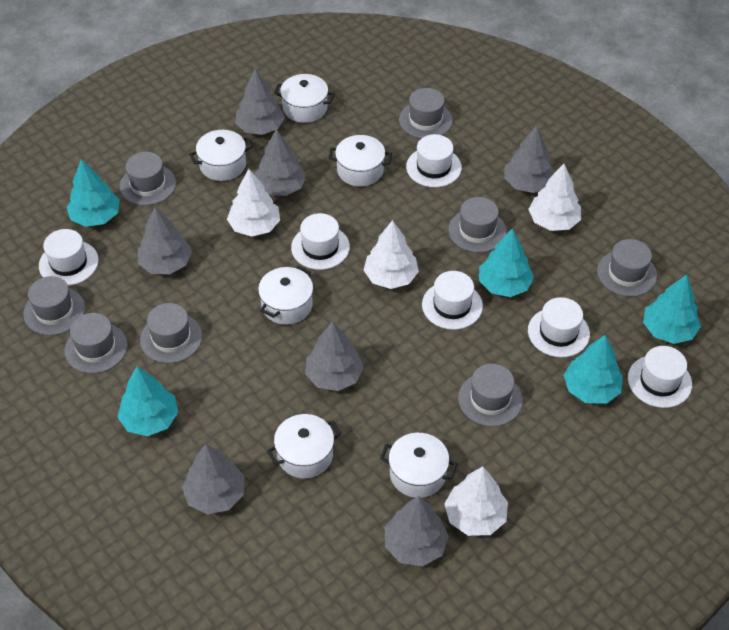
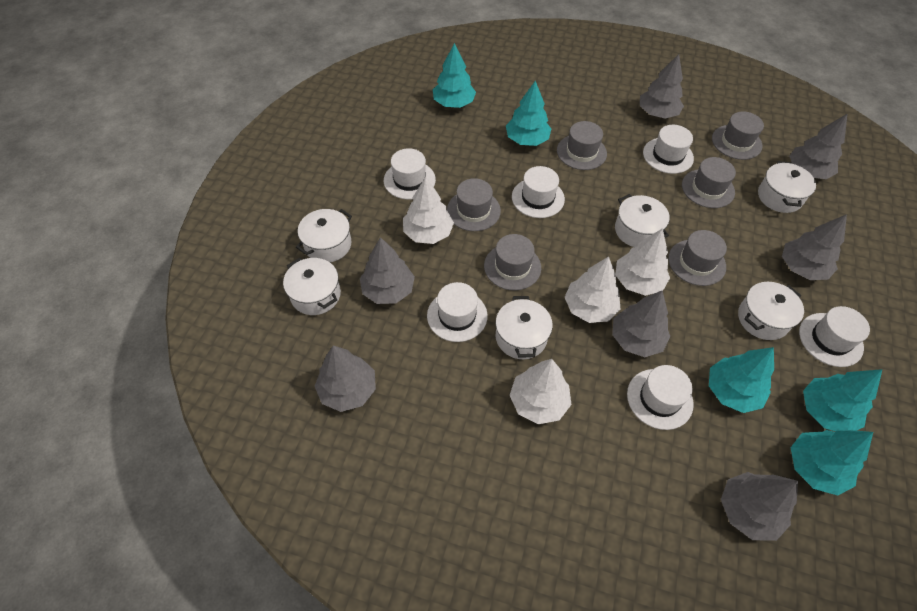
grey hat: [23,276,85,335] [64,313,128,374] [120,152,176,205] [140,303,203,363] [399,88,453,138] [448,197,506,253] [458,364,523,427] [597,239,657,297] = 8 -> [447,178,501,231] [484,234,541,291] [557,121,607,170] [668,230,727,286] [682,157,736,208] [712,112,764,160] = 6

